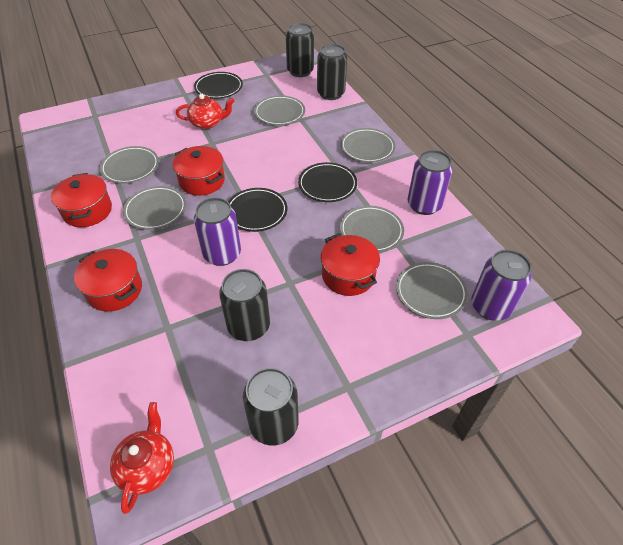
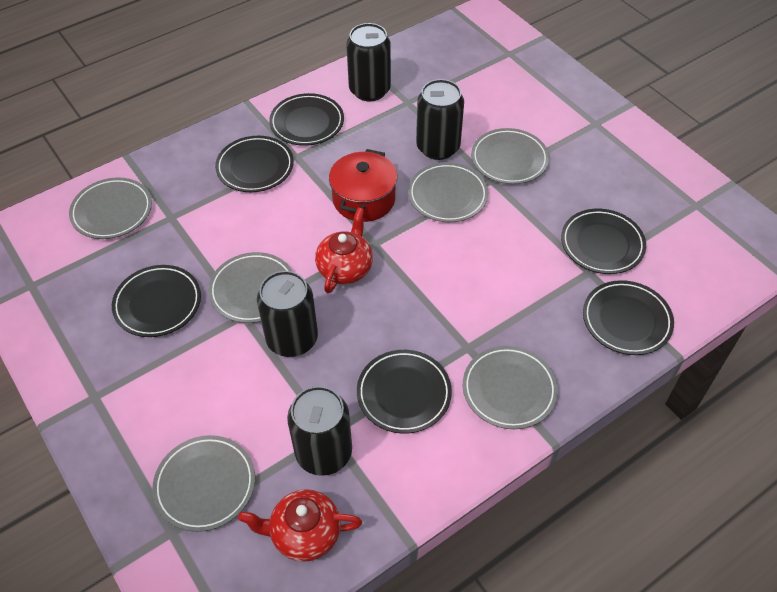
black plate: [194,72,243,99] [228,188,287,232] [298,162,357,202] = 3 -> [112,265,201,337] [215,136,294,192] [269,93,344,146] [357,350,452,434] [561,209,646,274] [583,280,674,355] = 6
purple can: [194,197,241,266] [407,150,453,215] [471,249,532,321] = 3 -> none = 0
red pot: [51,173,112,227] [74,249,142,312] [173,146,225,196] [321,233,380,296] = 4 -> [329,149,397,222] = 1

